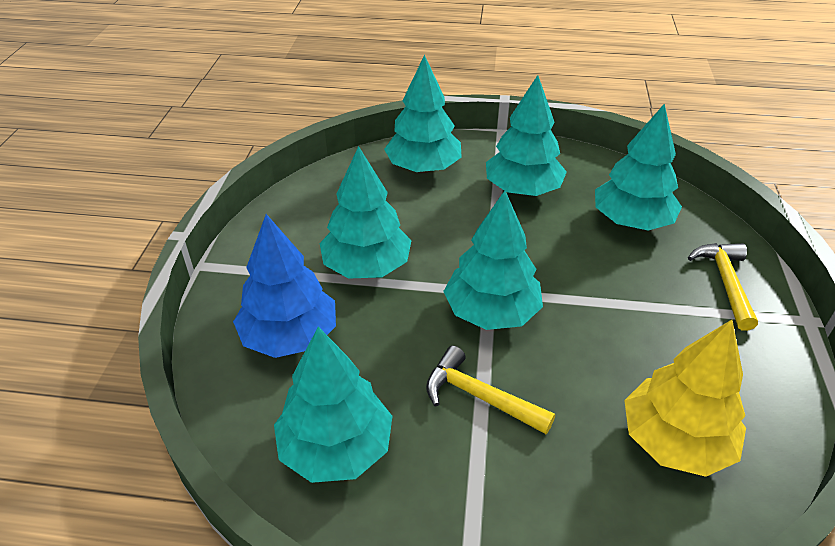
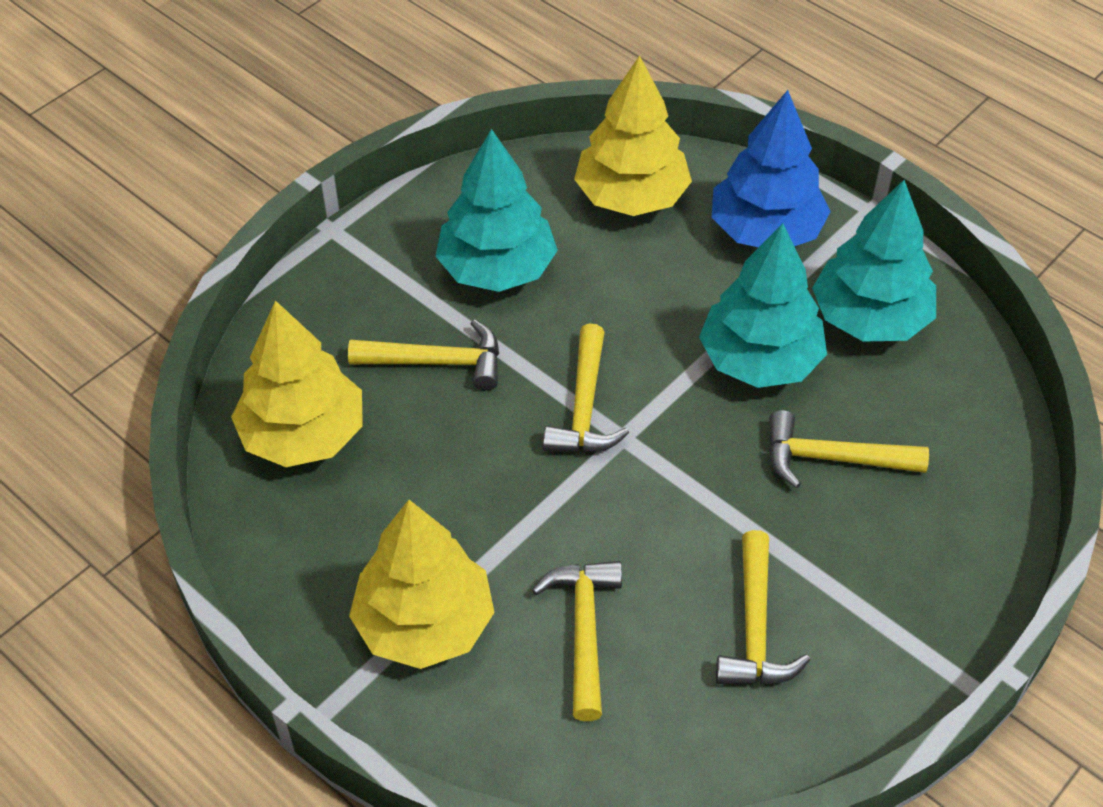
turquoise tree: [274,327,392,483] [320,146,412,279] [384,55,462,173] [443,191,543,330] [486,75,567,196] [595,103,682,230] = 6 -> [435,129,558,292] [699,223,827,388] [812,180,936,342] = 3
yellow hammer: [426,346,555,434] [688,243,758,331] = 2 -> [348,320,499,391] [532,561,622,721] [543,324,629,453] [716,530,810,685] [769,410,929,488] = 5
yellow tree: [624,320,746,477] = 1 -> [231,300,363,467] [349,500,495,669] [574,55,692,216] = 3

